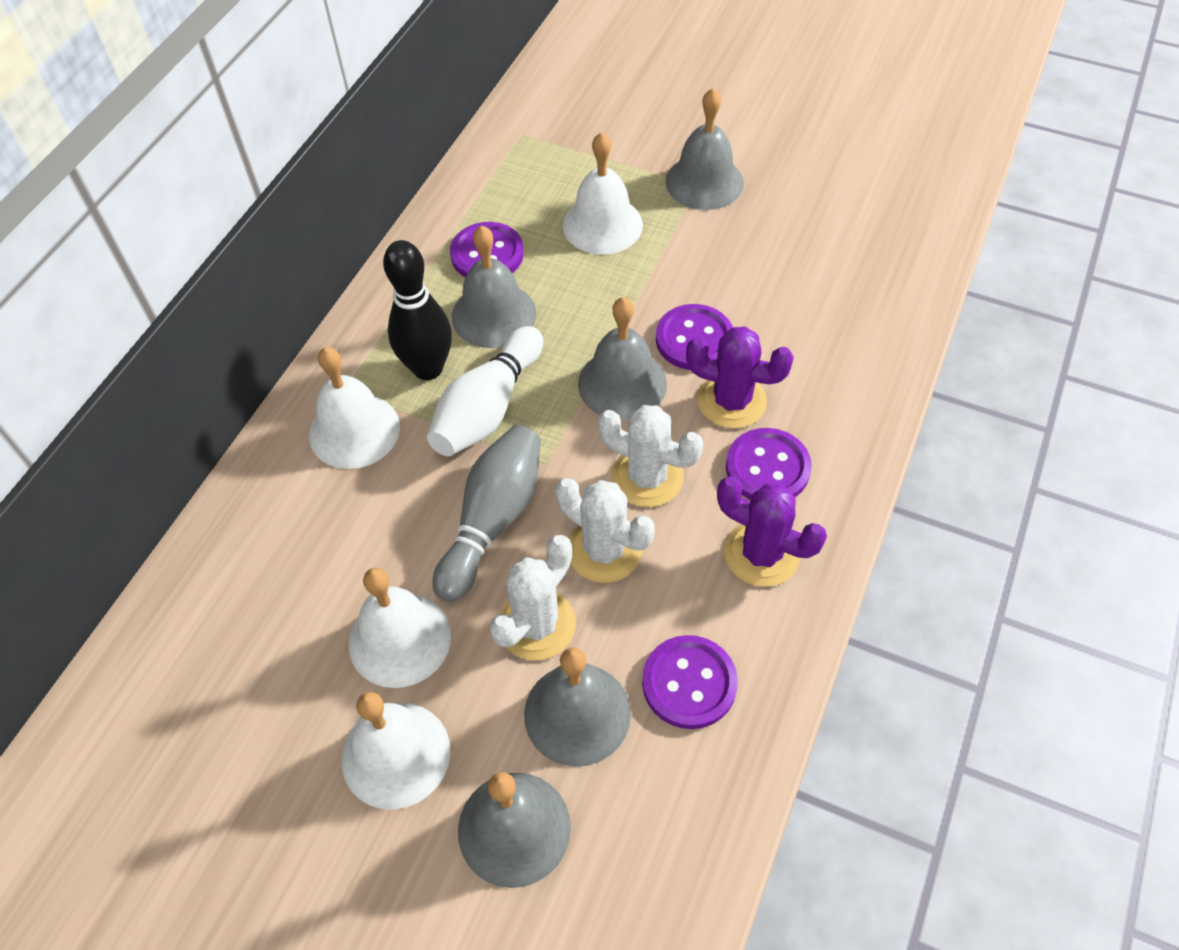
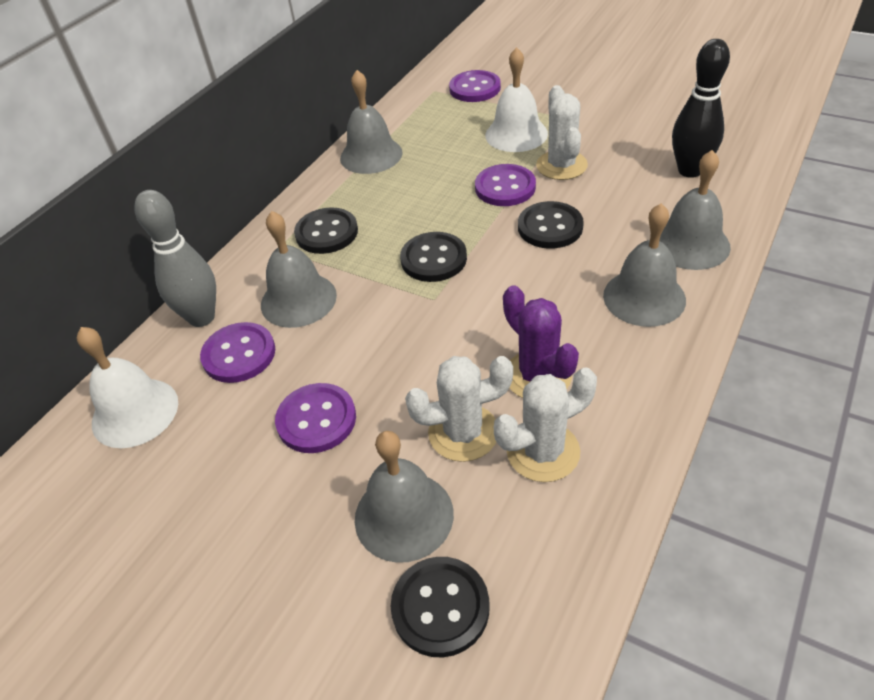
black button: none = 0 -> [294,207,358,254] [391,557,489,658] [400,232,467,282] [518,201,584,249] = 4
purple cactus: [686,326,794,429] [717,477,827,587] = 2 -> [503,285,579,398] = 1
white bell: [309,347,400,469] [342,692,451,810] [349,568,451,688] [563,132,643,255] = 4 -> [77,327,178,448] [485,47,548,152] = 2
white bowling pin: [427,326,543,456] = 1 -> none = 0

